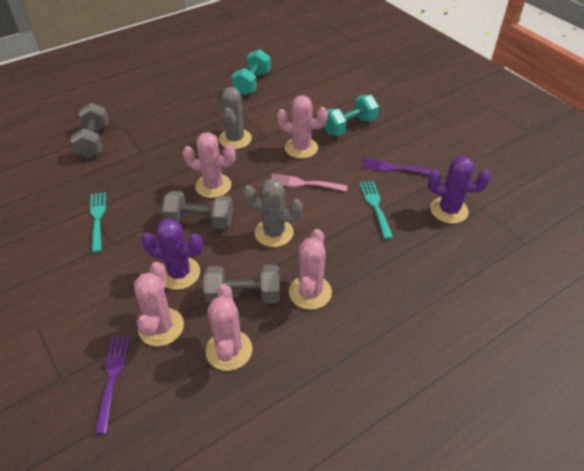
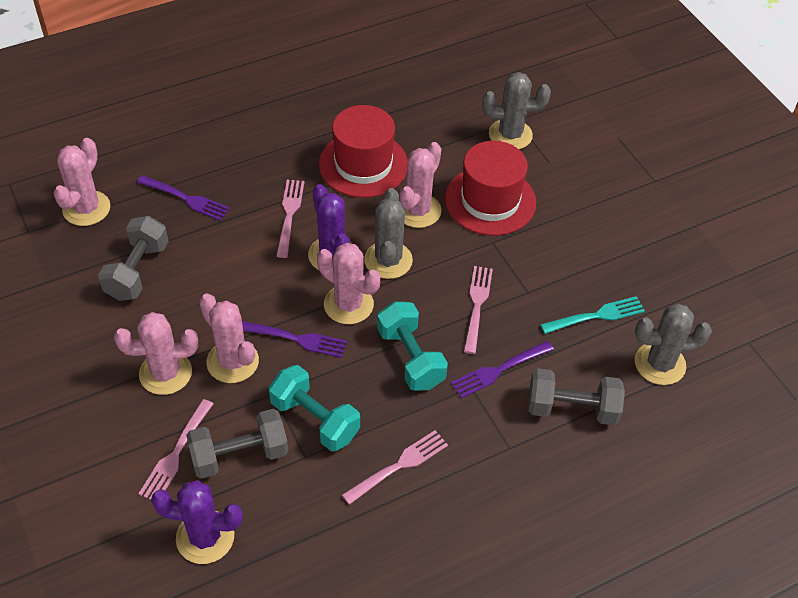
grey cactus: [219,87,252,149] [243,178,303,247] = 2 -> [364,188,413,279] [482,72,551,149] [635,304,712,385] = 3
pink fork: [271,174,348,192] = 1 -> [138,399,213,500] [276,180,305,258] [342,430,448,505] [464,266,493,354] = 4
purple fork: [94,336,130,434] [362,158,433,175] = 2 -> [137,175,230,221] [242,321,347,358] [451,341,554,398] = 3
red hat: none = 0 -> [319,105,408,198] [445,141,536,236] = 2
turquoise fork: [90,192,106,253] [360,181,393,239] = 2 -> [540,296,645,334] = 1

